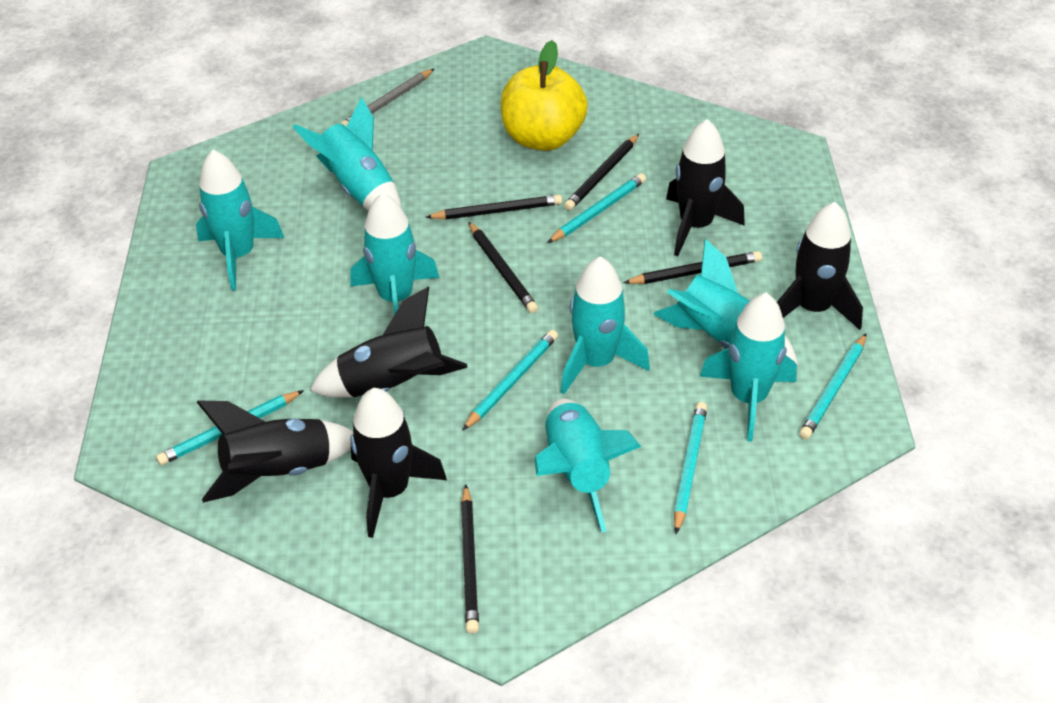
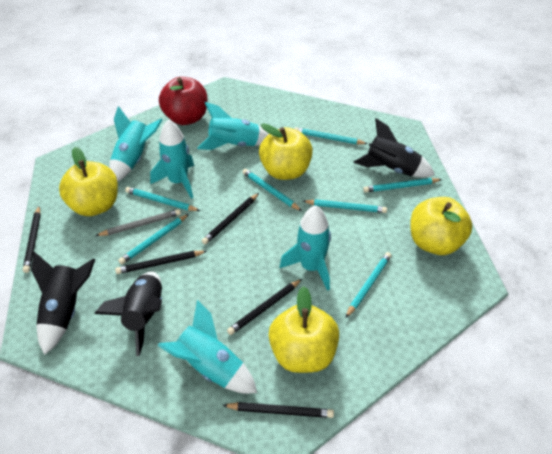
black rocket: [197,400,353,503] [310,287,468,398] [350,388,447,538] [666,119,745,256] [777,202,863,330] = 5 -> [31,252,95,355] [95,271,162,356] [353,118,435,177] = 3
red apple: none = 0 -> [159,77,208,125] = 1
turquoise pencil: [156,390,304,465] [462,330,558,431] [547,173,646,243] [674,402,707,534] [799,334,866,439] = 5 -> [118,214,189,265] [125,187,200,211] [242,169,302,211] [295,127,368,144] [303,199,387,213] [346,252,392,318] [363,178,442,192] = 7
turquoise rocket: [196,150,284,290] [293,97,401,210] [350,192,439,315] [534,399,641,532] [561,256,650,394] [654,239,798,366] [700,293,797,442] = 7 -> [109,106,162,182] [150,119,194,199] [157,300,257,394] [197,102,269,150] [280,205,331,291] = 5
yellow apple: [501,40,588,151] = 1 -> [59,147,118,216] [259,123,313,180] [269,286,339,373] [410,197,472,255] = 4

